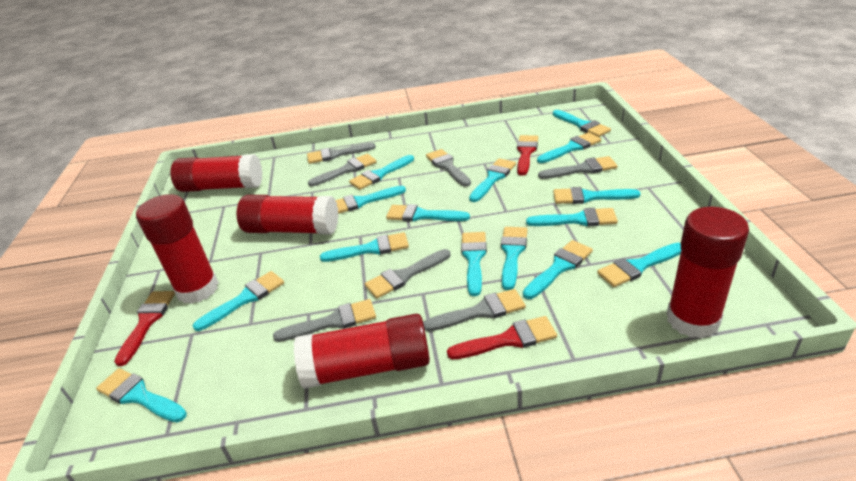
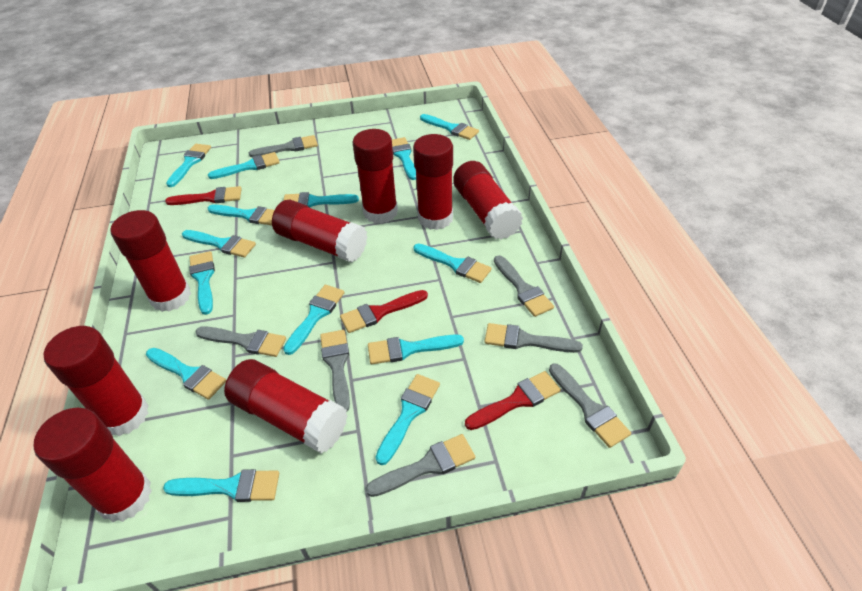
red glue stick: [136,194,219,304] [171,154,263,192] [237,195,338,235] [294,314,430,389] [666,207,749,339] = 5 -> [33,408,152,522] [44,326,149,436] [111,210,191,312] [224,359,348,453] [272,200,367,262] [353,129,398,224] [413,134,453,230] [453,161,523,239] = 8
turquoise brush: [96,368,187,423] [193,271,284,331] [320,232,409,262] [335,186,406,214] [349,155,414,190] [386,204,470,222] [461,232,487,296] [469,158,516,202] [501,227,528,290] [523,240,593,299] [526,208,618,227] [537,132,601,163] [553,110,611,137] [553,187,641,204] [597,243,681,287] = 15 -> [146,348,226,400] [163,469,279,502] [166,144,211,187] [182,230,256,258] [189,251,215,315] [208,152,280,179] [208,205,274,225] [283,192,359,207] [283,285,345,355] [368,335,464,364] [375,374,440,465] [392,137,416,180] [413,244,492,283] [420,114,479,140] = 14

